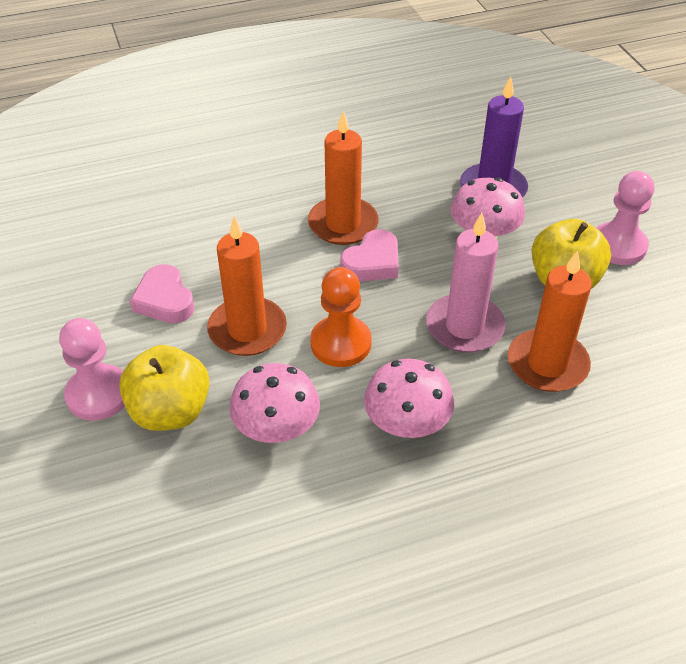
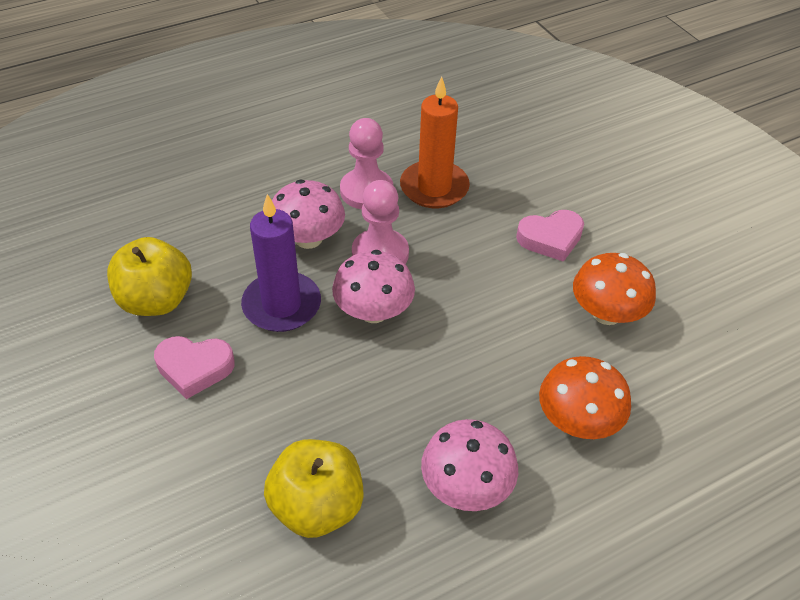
orange candle: [207,216,287,356] [308,111,379,245] [508,250,592,392] = 3 -> [400,76,470,208] = 1
orange mushroom: none = 0 -> [539,356,631,439] [573,253,656,325] = 2
orange pawn: [310,267,372,367] = 1 -> none = 0
pink candle: [426,213,505,353] = 1 -> none = 0

